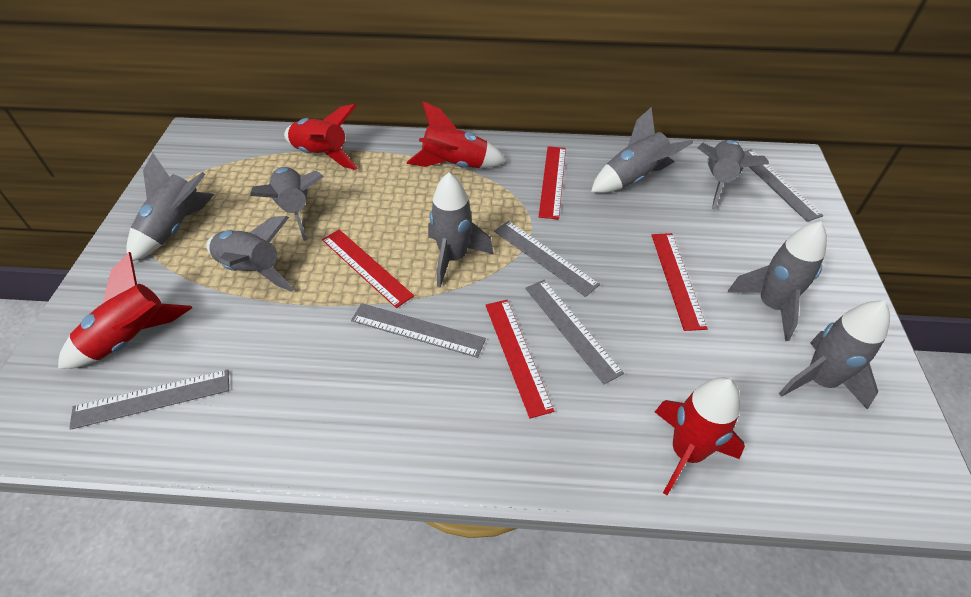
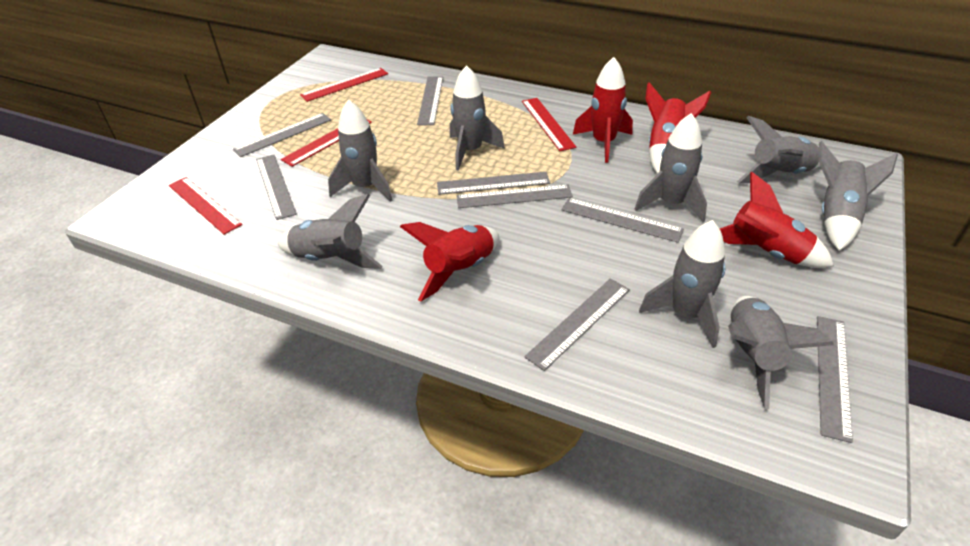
grey ruler: [69,369,229,430] [351,303,486,358] [494,221,600,297] [525,280,624,384] [744,150,823,222] = 5 -> [233,113,331,157] [256,155,297,220] [417,77,443,125] [437,172,550,195] [456,185,573,208] [524,278,630,371] [561,198,684,243] [817,316,853,443] = 8

